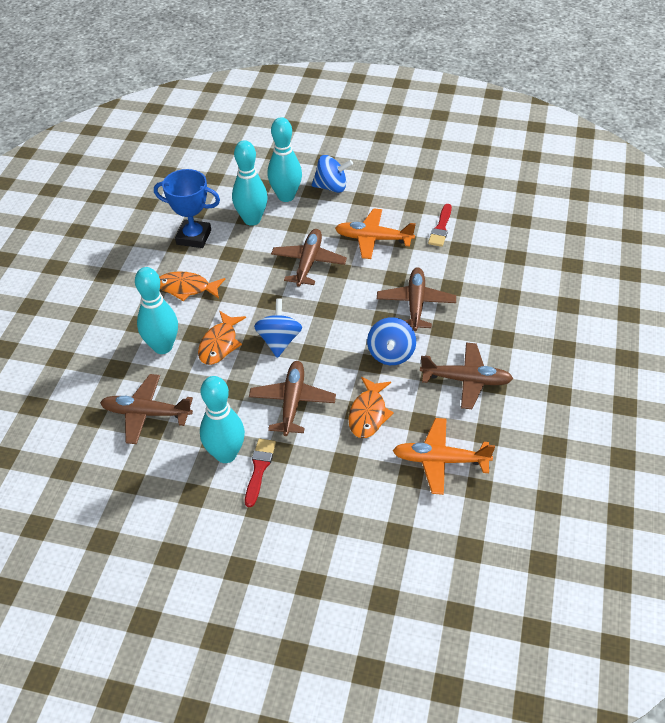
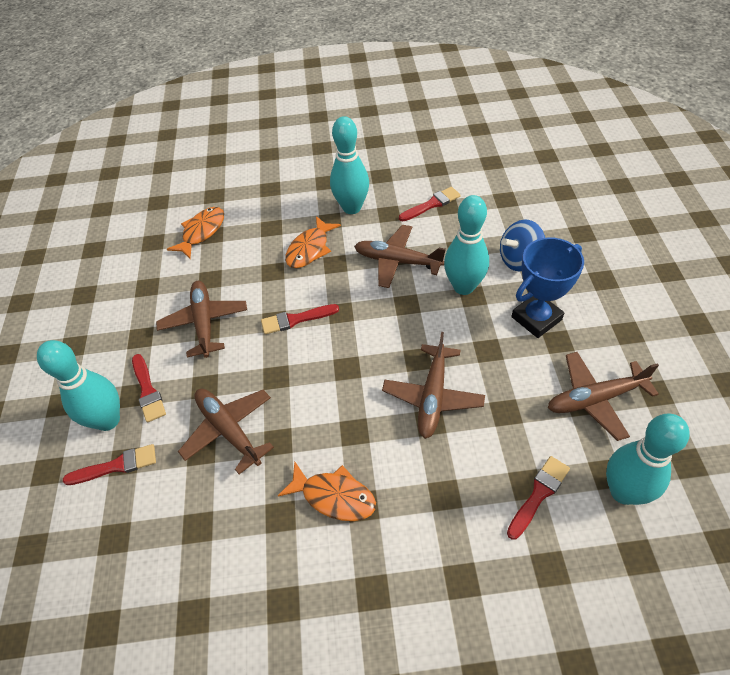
blue spinning top: [254,299,302,358] [312,155,353,193] [367,317,416,365] = 3 -> [500,219,545,271] = 1
orange plane: [335,208,416,259] [393,418,495,495] = 2 -> none = 0
red brush: [245,438,276,507] [428,204,452,247] = 2 -> [63,444,156,485] [132,354,166,423] [261,304,339,334] [399,187,461,221] [507,456,570,540] = 5

